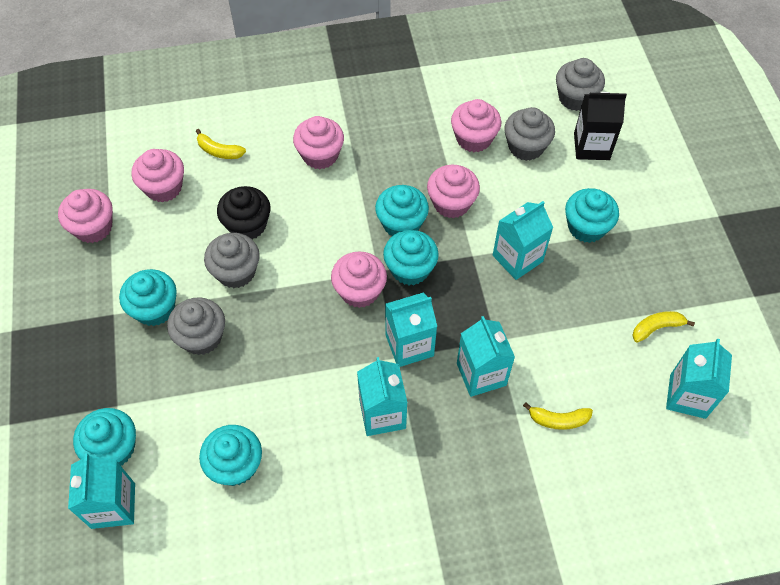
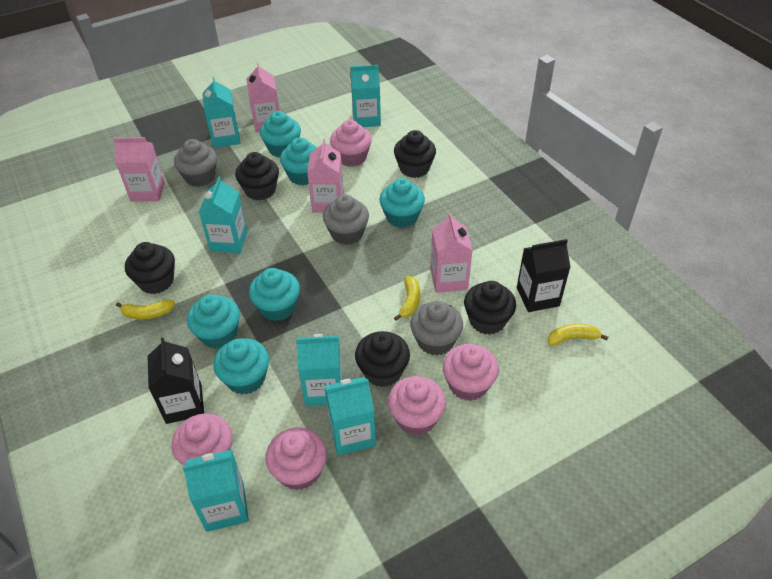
black carton: [574,92,627,160] = 1 -> [147,337,204,424] [517,239,570,312] = 2
black cupcake: [217,186,270,240] = 1 -> [125,242,175,294] [235,152,279,200] [355,331,410,387] [394,130,436,178] [464,281,516,335] = 5
grey cupcake: [167,297,225,355] [204,233,260,288] [504,107,555,161] [556,58,605,111] = 4 -> [174,139,217,187] [323,194,369,245] [410,301,463,355] = 3
pink carton: none = 0 -> [114,137,165,202] [246,63,280,133] [307,139,344,212] [430,213,473,293] = 4
pink cupcake: [58,189,113,243] [131,149,184,202] [293,116,344,169] [331,251,387,308] [427,165,480,218] [451,99,501,152] = 6 -> [172,413,232,466] [265,427,327,490] [330,120,372,167] [388,376,446,435] [443,344,499,401] = 5

